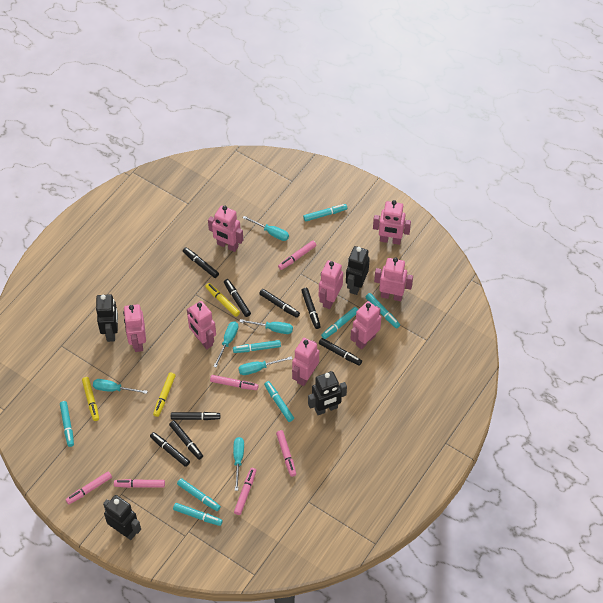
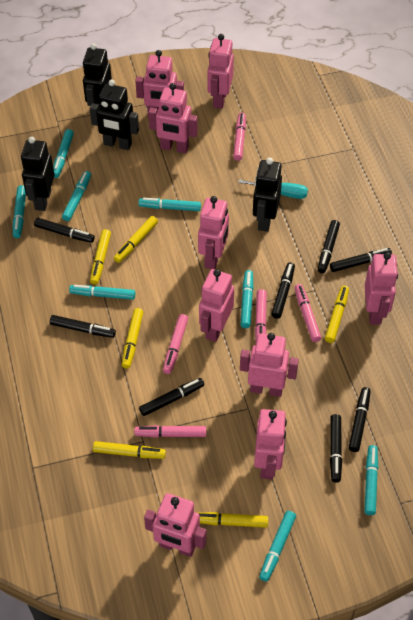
pink marker: [66,472,112,504] [114,479,165,488] [210,375,258,390] [234,468,256,515] [276,430,296,477] [278,241,316,270] = 6 -> [134,425,206,438] [163,314,188,374] [233,113,246,161] [255,289,267,342] [295,284,321,342] = 5
pink robot: [123,304,146,352] [187,301,216,349] [208,206,243,252] [292,338,319,386] [319,260,343,309] [351,301,381,349] [373,200,411,245] [374,258,413,301] = 8 -> [135,50,184,117] [144,493,206,557] [148,83,198,153] [198,196,229,269] [199,269,234,342] [208,34,234,109] [240,333,299,397] [254,409,287,479] [365,252,398,325] = 9
turquoise screwdriver: [93,379,148,394] [213,321,238,368] [233,437,244,491] [239,356,292,375] [240,319,293,334] [243,216,289,241] = 6 -> [238,179,308,199] = 1
yellow marker: [82,377,99,421] [153,372,176,417] [205,283,240,317] = 3 -> [90,229,111,285] [93,441,166,459] [114,216,158,263] [122,308,143,369] [198,512,268,528] [325,286,349,343] = 6

